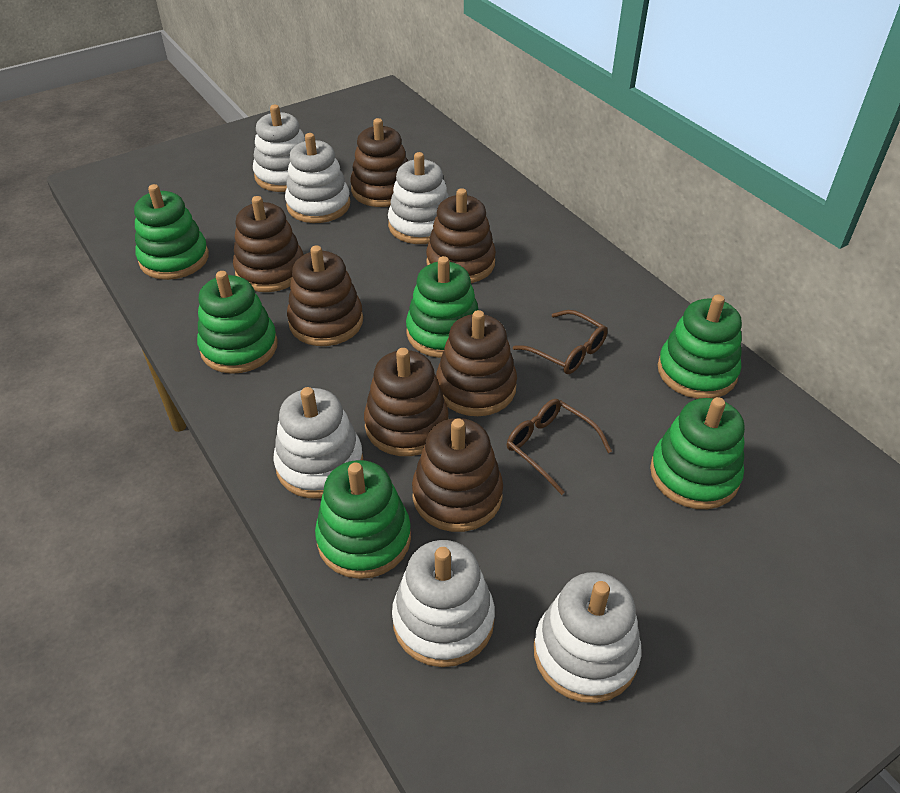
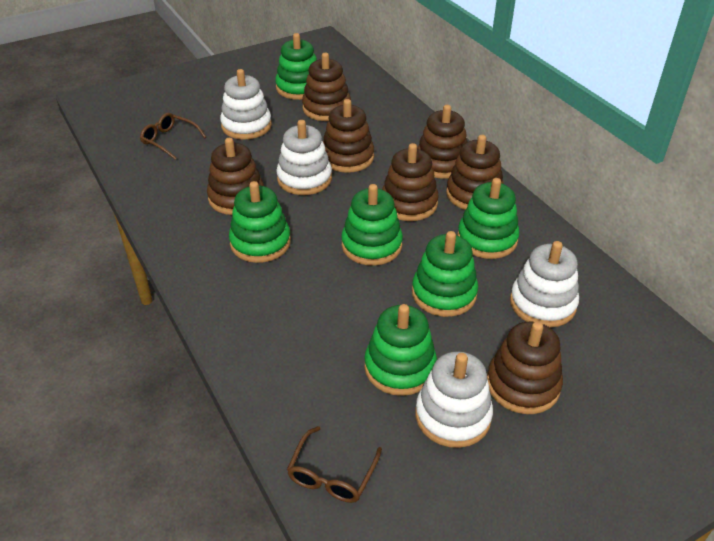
white stacking toy: [253,105,305,192] [273,387,363,498] [285,133,350,223] [388,152,449,244] [392,540,495,667] [534,572,641,703] = 6 -> [220,69,272,140] [276,120,332,195] [415,351,493,448] [510,241,579,328] = 4

